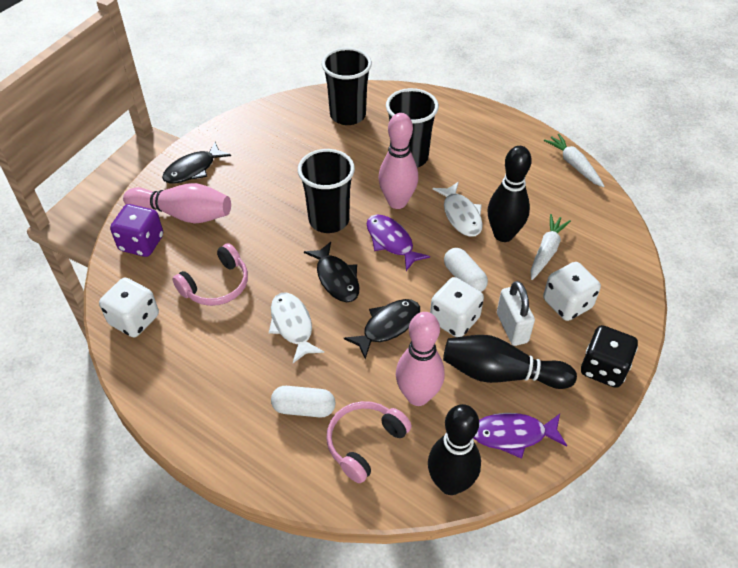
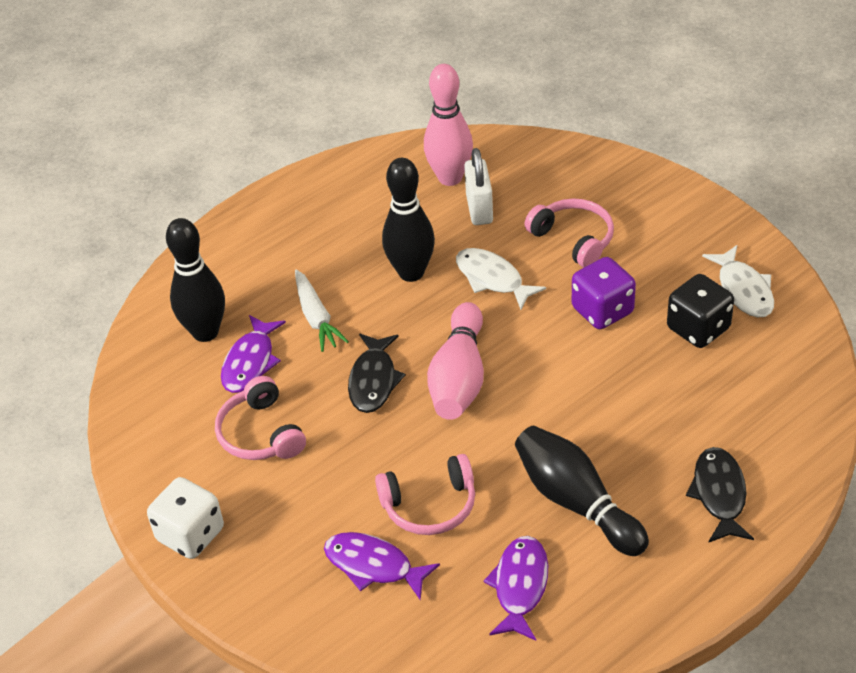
black cup: [298,149,355,233] [322,48,372,125] [386,88,439,168] = 3 -> none = 0
black fish: [162,142,231,184] [304,242,359,302] [344,299,420,359] = 3 -> [348,334,406,413] [686,447,754,543] = 2
pink bowling pin: [123,183,231,223] [378,113,418,209] [396,312,445,406] = 3 -> [424,64,473,186] [427,302,484,420] = 2
pink headphones: [172,243,248,306] [326,401,412,483] = 2 -> [215,376,306,460] [375,454,475,535] [524,198,614,268] = 3
purple fish: [367,214,430,271] [473,413,567,459] = 2 -> [221,315,286,393] [324,532,440,600] [484,536,548,641] = 3
white capsule: [271,386,335,417] [444,248,488,292] = 2 -> none = 0
white carrot: [531,214,571,280] [544,133,604,187] = 2 -> [295,270,349,352] = 1
white dice: [99,278,159,337] [430,277,484,337] [543,262,601,321] = 3 -> [147,477,224,559] = 1

